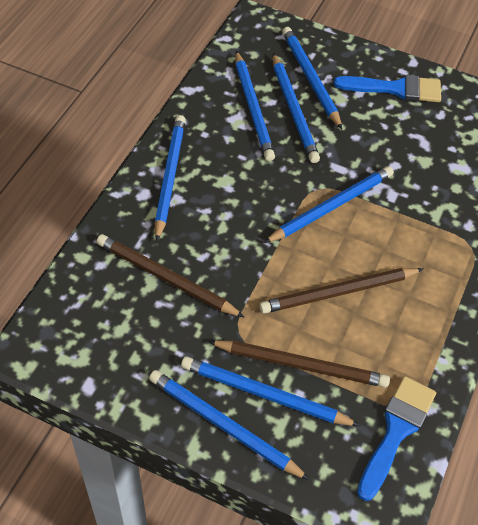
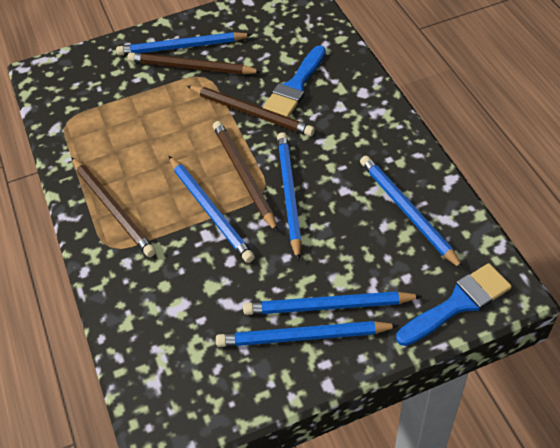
blue pencil: [149,370,310,480] [155,115,186,242] [181,356,360,426] [235,51,275,161] [264,166,394,243] [273,53,320,163] [282,27,342,129] = 7 -> [116,32,252,56] [169,156,255,263] [216,321,399,347] [243,291,422,315] [277,132,302,261] [360,156,464,270] = 6
brown pencil: [97,234,244,317] [208,340,390,388] [259,268,423,314] = 3 -> [71,157,156,257] [127,52,262,75] [187,86,315,136] [213,121,278,233] = 4

